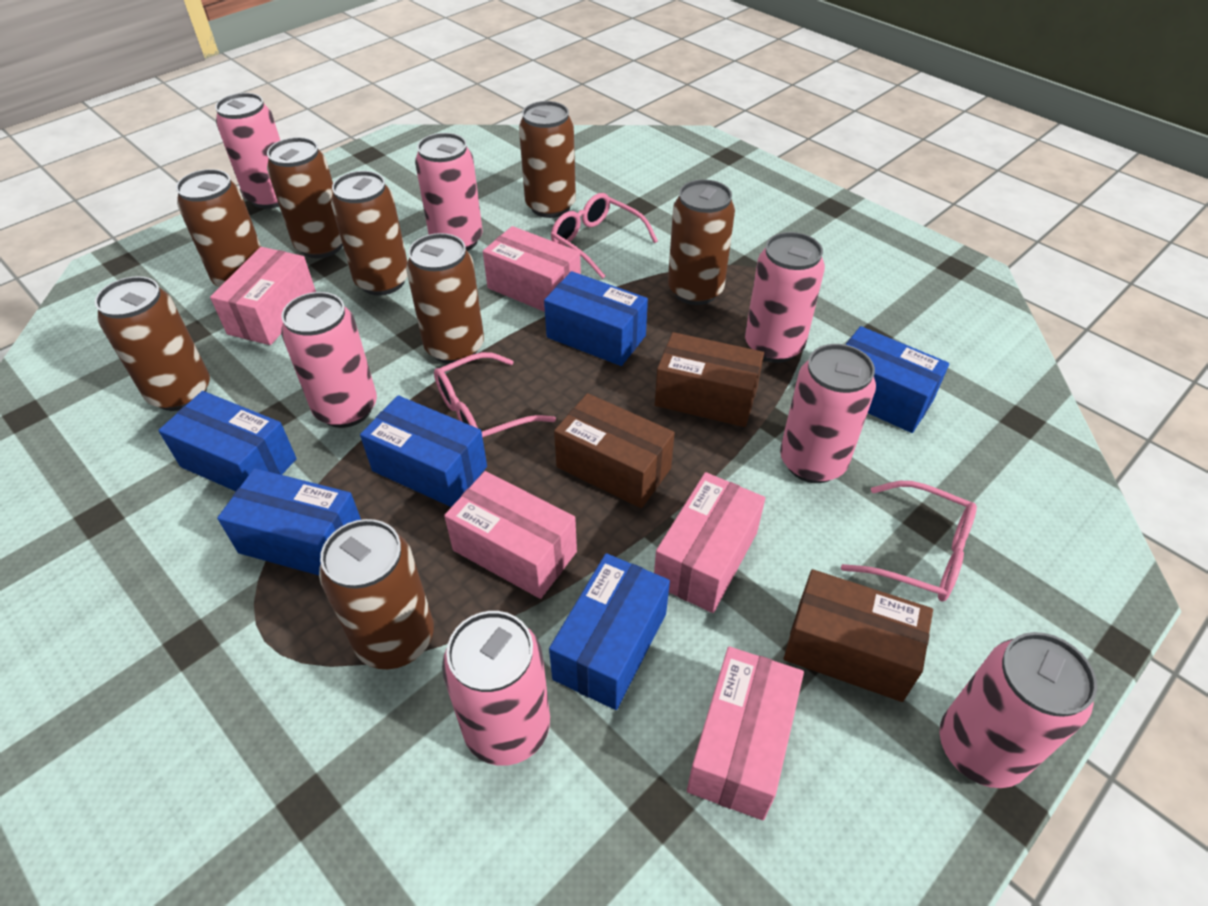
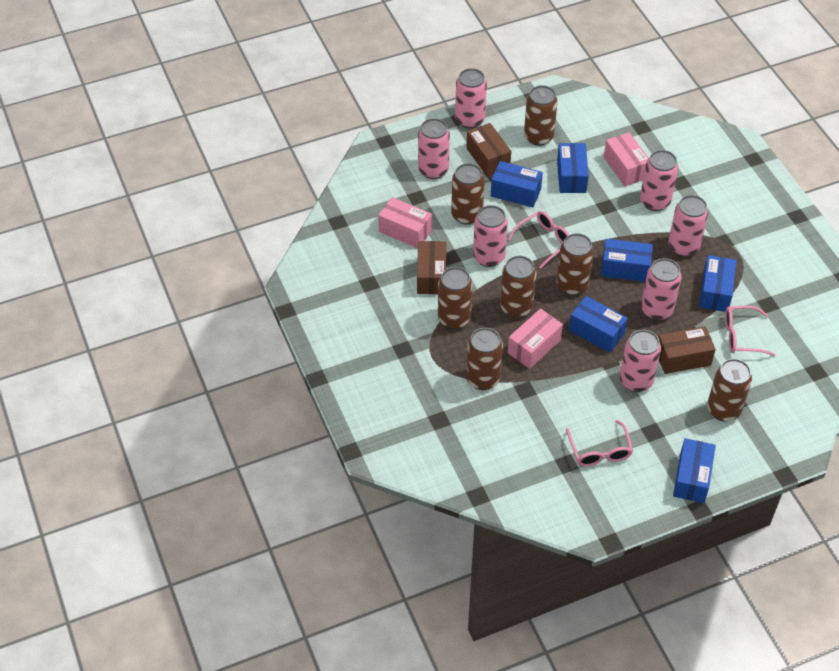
brown can: [95,276,210,411] [176,169,261,287] [267,137,343,258] [319,519,434,669] [331,171,408,296] [406,233,484,364] [519,101,576,218] [668,179,735,305] = 8 -> [438,267,473,329] [451,163,485,225] [466,328,503,390] [500,256,536,318] [524,85,558,146] [556,233,594,295] [707,359,752,422] = 7
pink box: [210,247,316,345] [444,471,577,599] [483,226,581,312] [654,472,765,613] [687,646,804,820] = 5 -> [378,197,432,248] [508,309,563,369] [604,132,649,186] = 3

